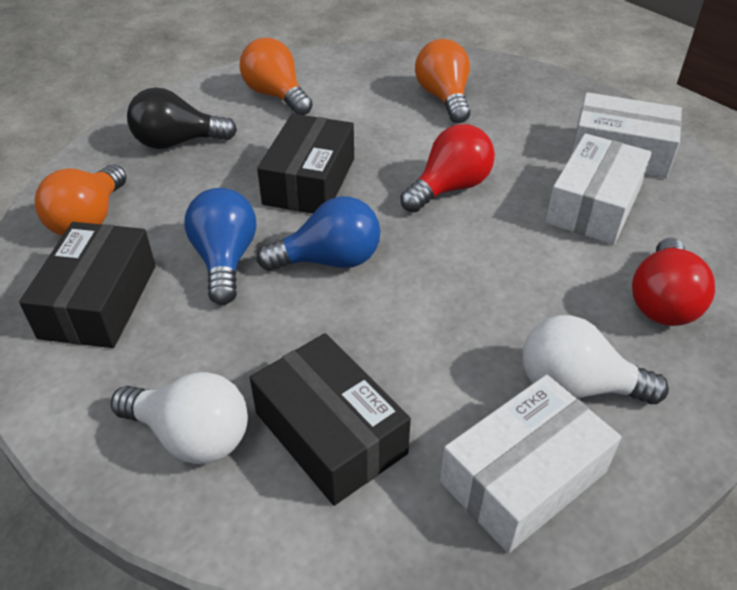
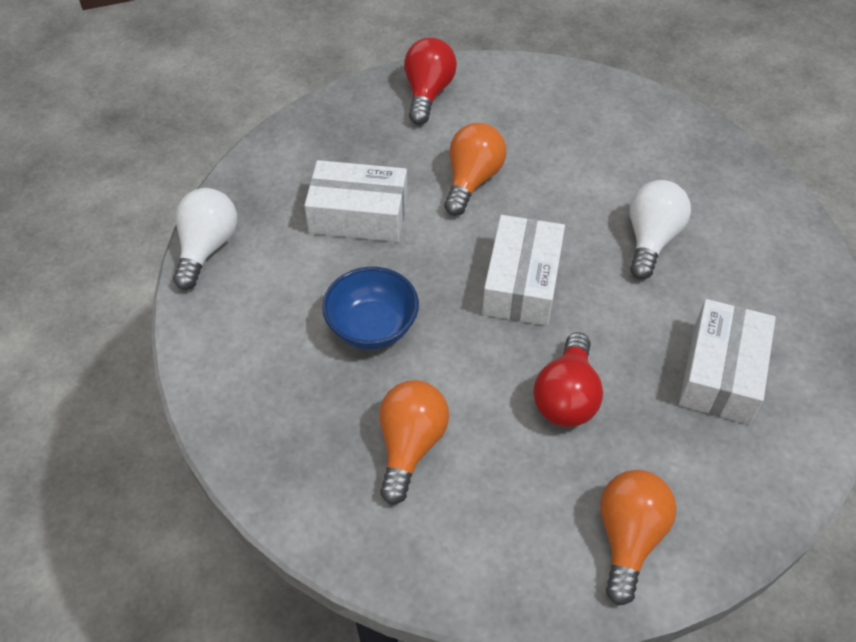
black box: [19,222,156,348] [250,333,411,506] [257,114,354,214] = 3 -> none = 0
black light bulb: [127,87,237,149] = 1 -> none = 0
blue bowl: none = 0 -> [322,267,419,349] = 1
blue light bulb: [184,188,256,305] [257,197,380,271] = 2 -> none = 0

